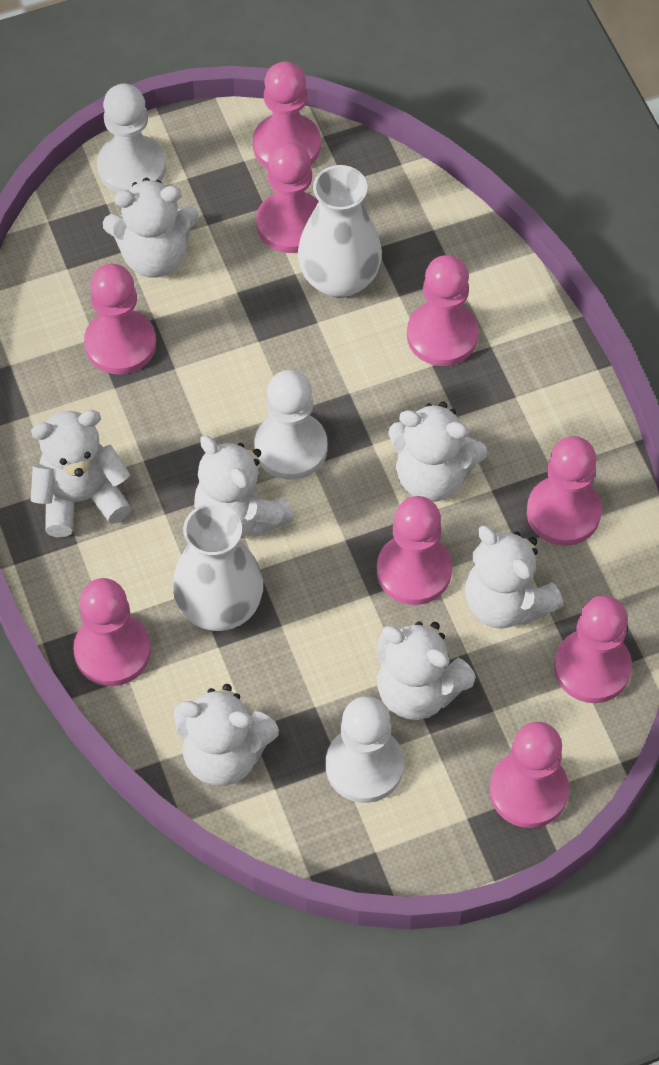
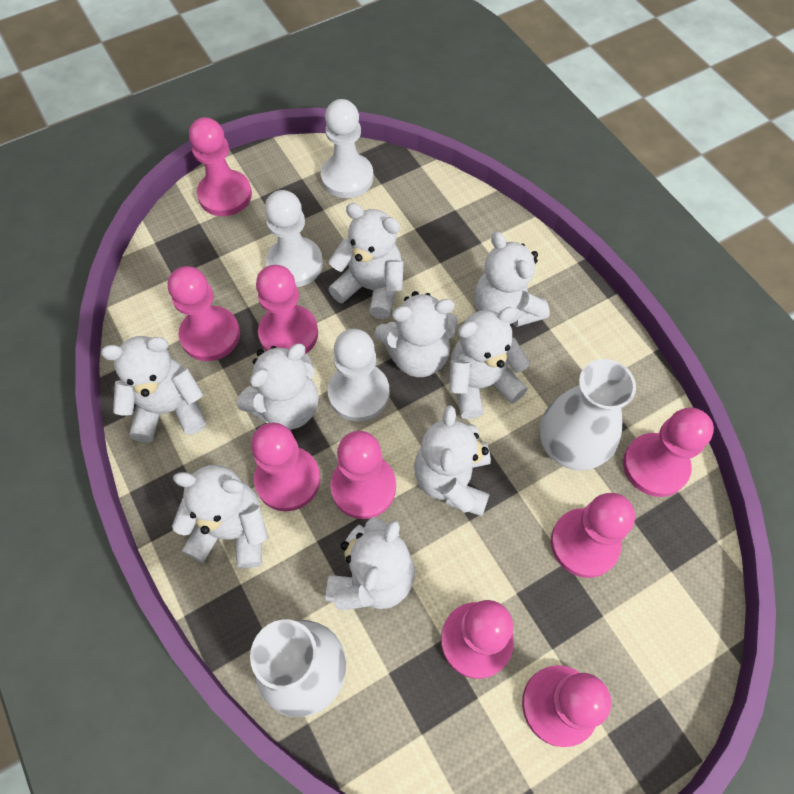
white teddy bear: [31,410,131,537] [103,178,199,278] [173,684,279,786] [194,435,293,538] [377,621,476,720] [388,401,487,502] [465,526,564,629] = 7 -> [101,336,206,442] [172,465,268,568] [237,344,319,430] [326,517,415,611] [328,203,403,319] [375,291,458,377] [414,405,491,516] [450,307,530,419] [474,231,550,327] = 9

